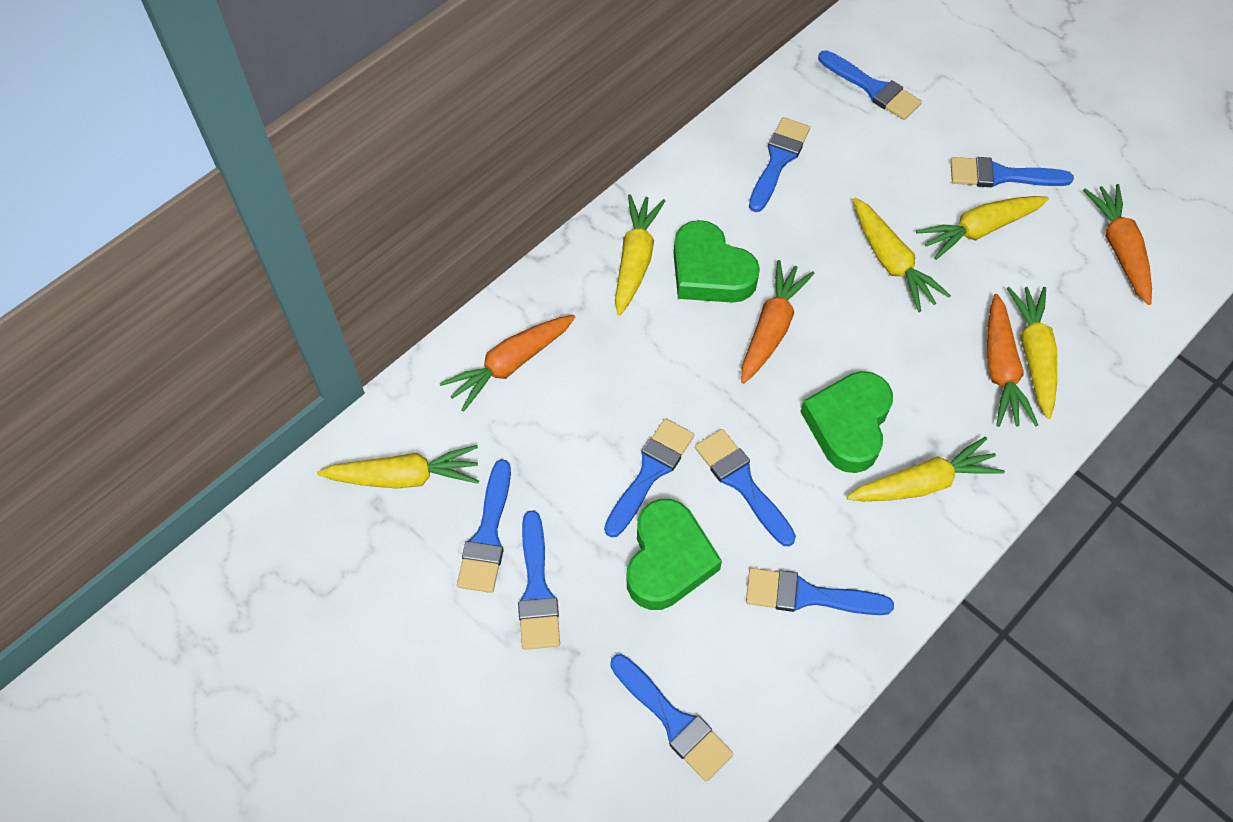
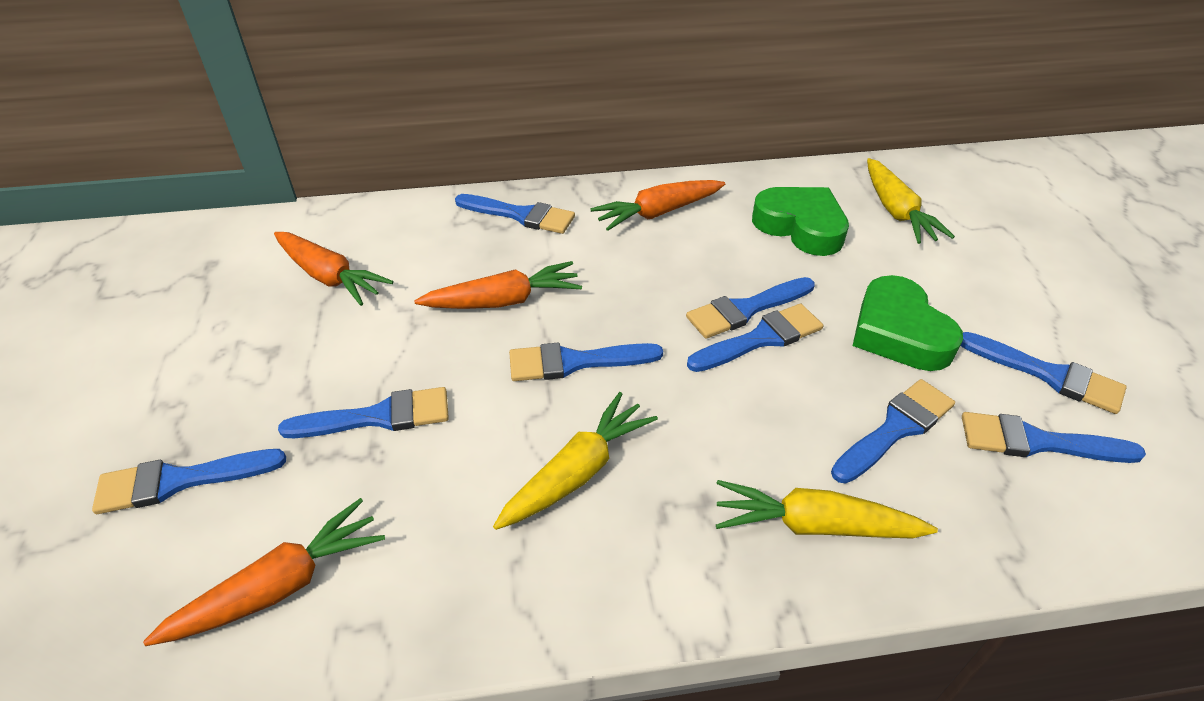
green heart: [627,499,722,610] [674,220,760,303] [800,371,893,473] = 3 -> [752,187,849,256] [853,275,963,371] = 2
yellow carrot: [317,445,479,489] [615,194,665,316] [847,437,1005,501] [853,197,951,312] [916,196,1049,260] [1007,287,1057,419] = 6 -> [493,392,658,530] [716,480,938,539] [867,158,955,244] = 3

